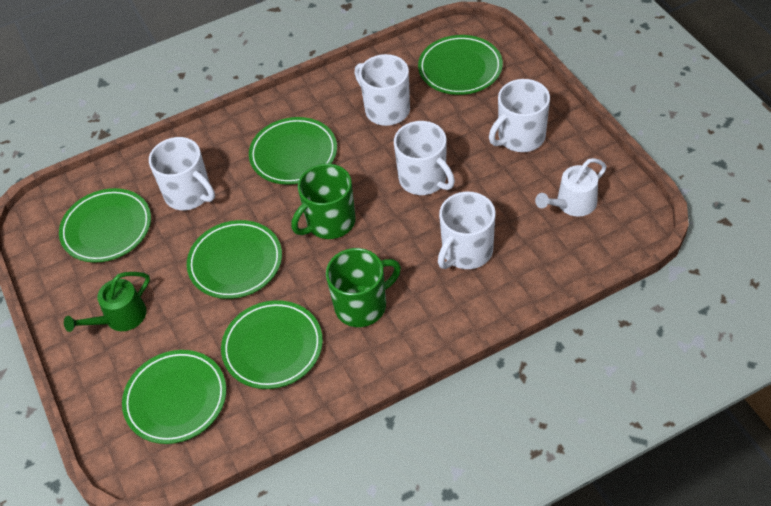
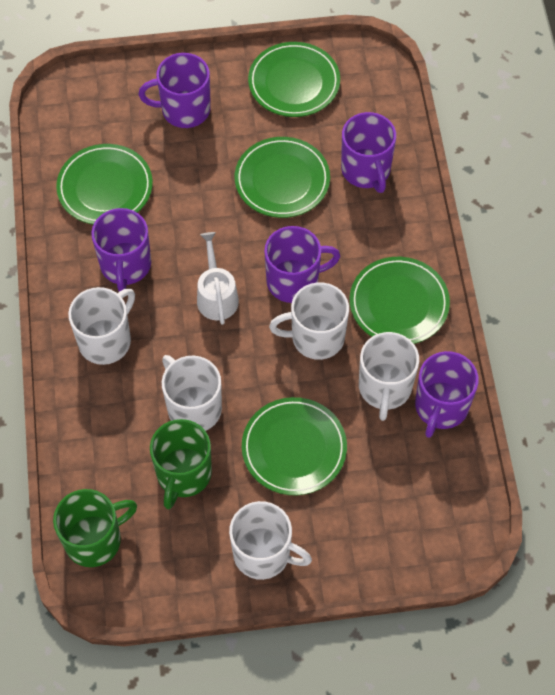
green plate: [59,188,151,262] [122,350,226,444] [187,220,282,299] [221,300,323,389] [249,117,337,185] [418,35,503,95] = 6 -> [56,144,153,225] [235,137,330,218] [242,397,347,495] [248,42,340,117] [350,257,450,344] = 5
green watering can: [64,272,150,332] = 1 -> none = 0
purple mug: none = 0 -> [91,208,151,292] [139,53,211,128] [264,226,340,303] [341,112,396,193] [415,351,479,438] = 5

